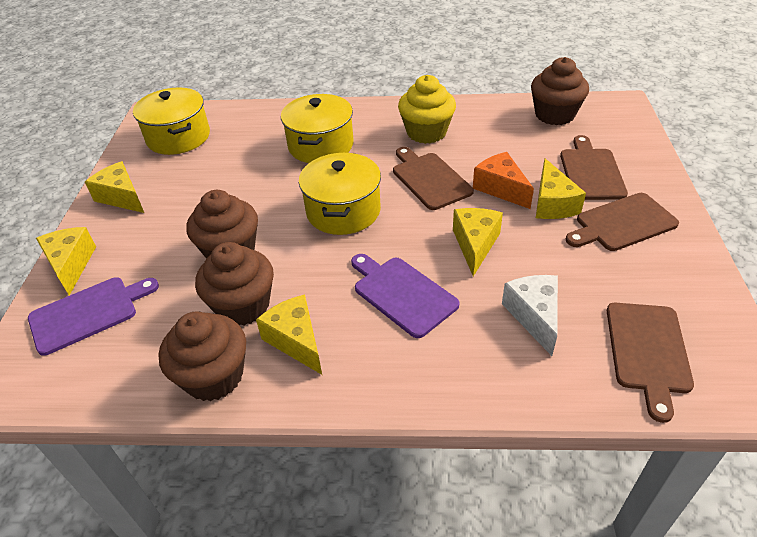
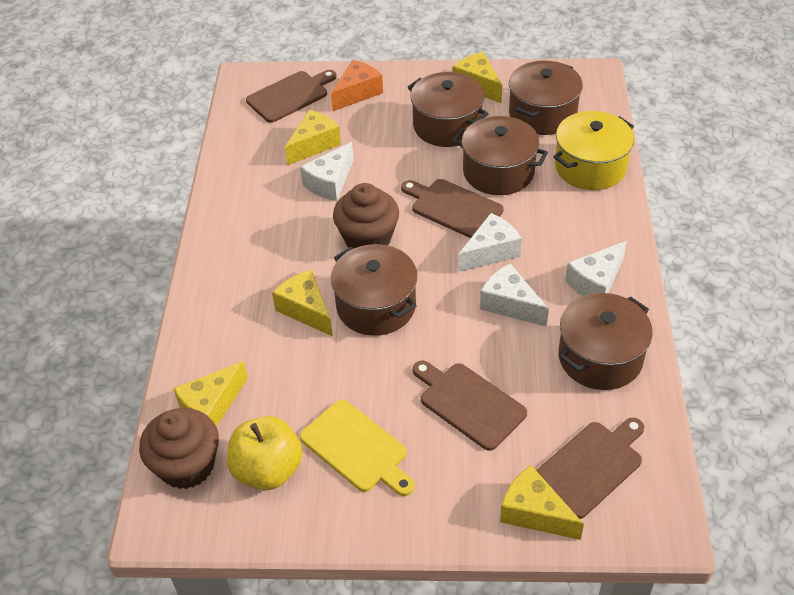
brown cupcake: [158,311,246,401] [187,190,258,259] [195,242,274,326] [531,57,589,125] = 4 -> [139,408,219,489] [333,183,399,248] = 2
brown pot: none = 0 -> [331,244,417,336] [408,72,488,147] [453,116,548,195] [509,61,583,135] [559,293,653,390] = 5
purple cutting board: [28,277,159,356] [351,254,460,338] = 2 -> none = 0
white cheese: [502,275,558,356] = 1 -> [300,142,354,201] [458,213,522,272] [480,264,549,327] [565,241,627,296] = 4
yellow apple: none = 0 -> [227,416,303,490] = 1
yellow cupcake: [398,75,456,144] = 1 -> none = 0
yellow cutting board: none = 0 -> [300,400,415,496] = 1
yellow pot: [133,88,210,155] [281,94,354,163] [299,153,381,235] = 3 -> [553,111,634,190] = 1

